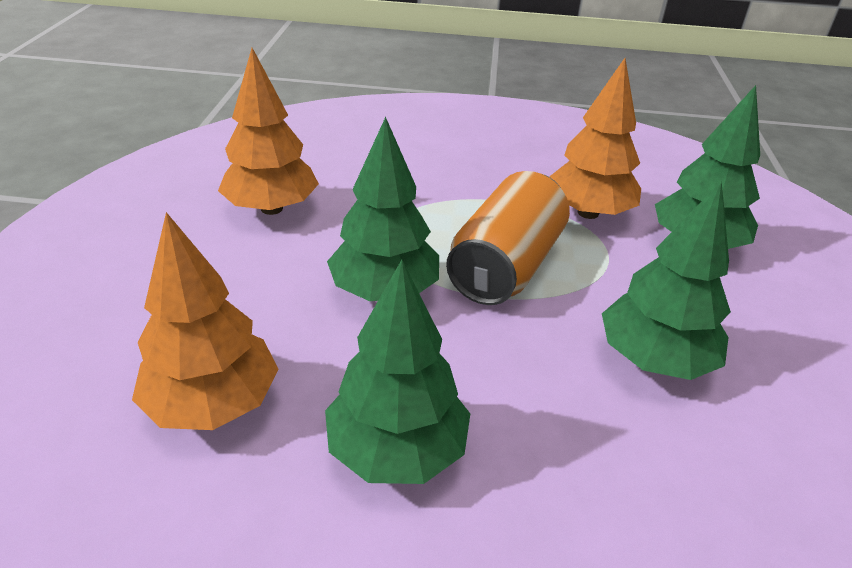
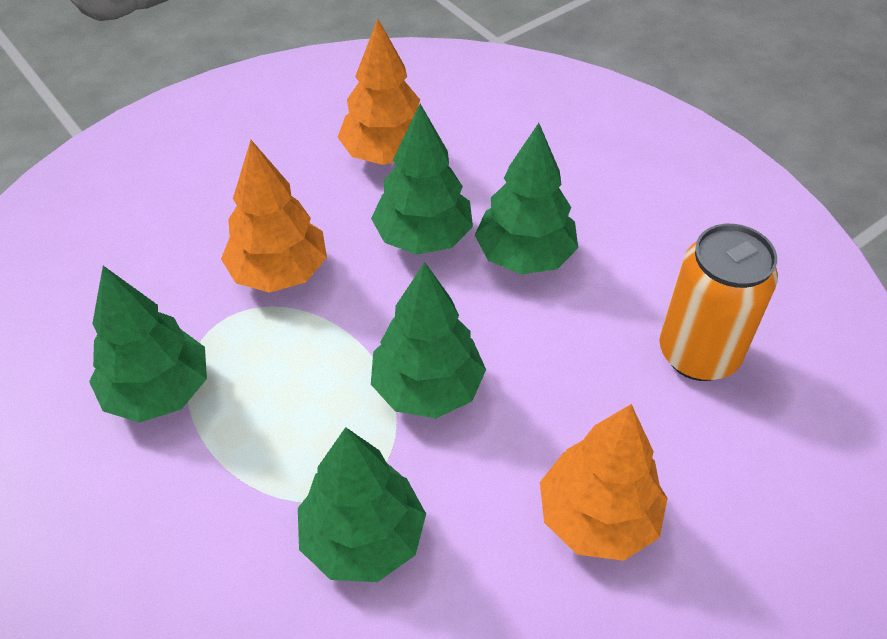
green tree: [325,260,470,484] [327,117,439,301] [602,181,731,380] [655,85,760,249] = 4 -> [89,266,207,423] [298,427,426,582] [371,104,473,255] [371,262,486,418] [475,123,578,274] = 5

